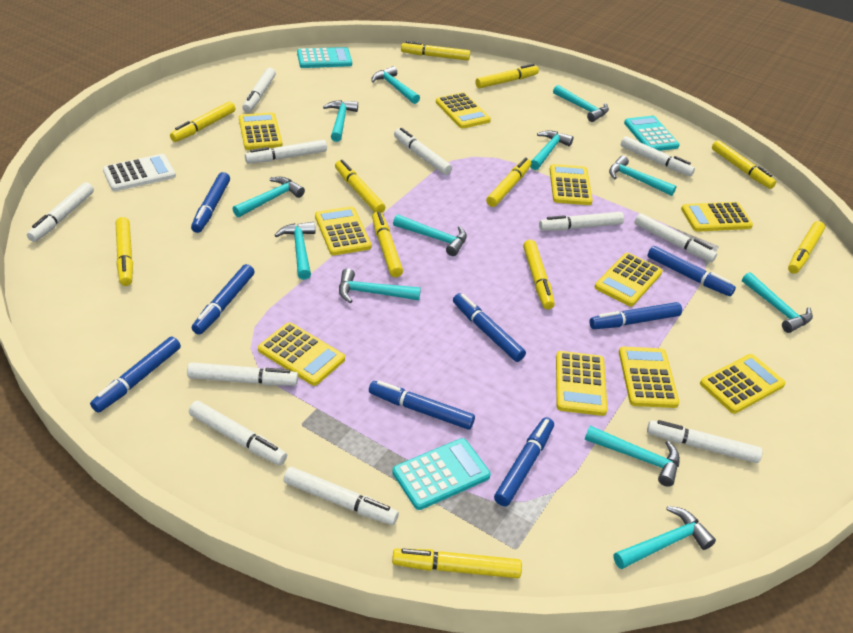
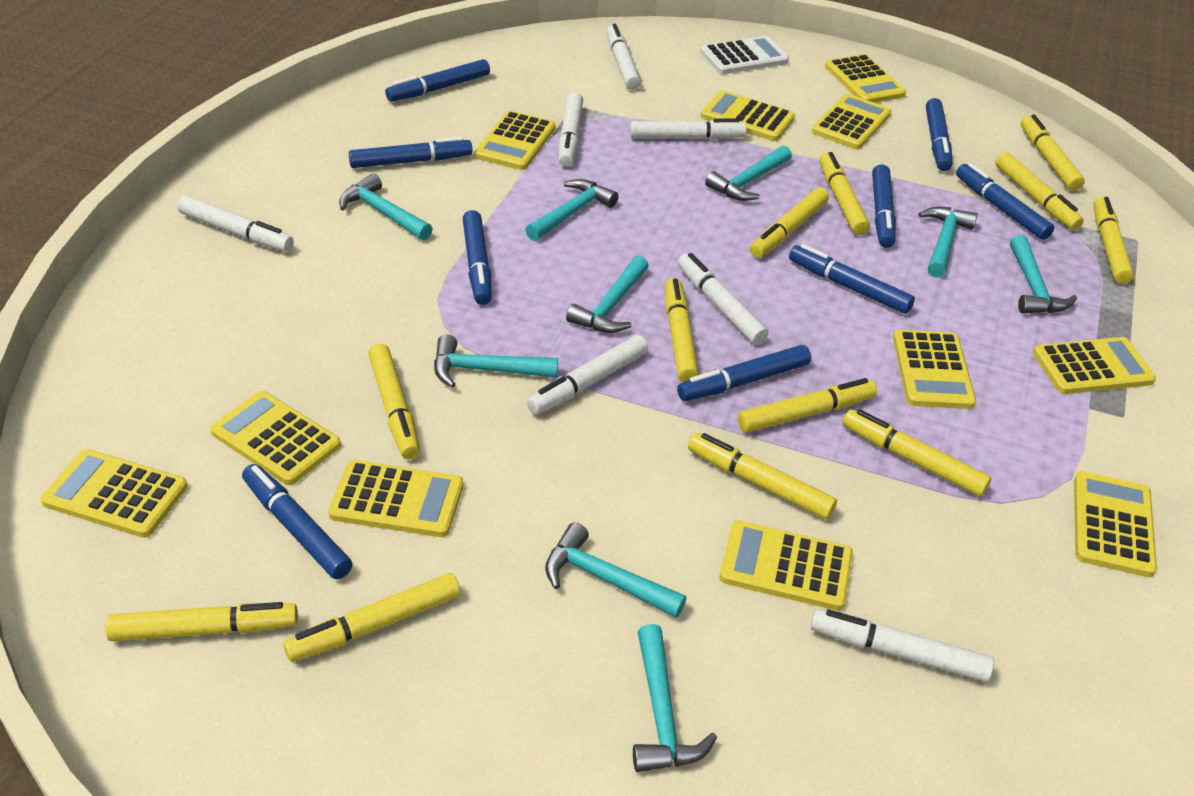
blue marker: [90,337,181,413] [191,172,230,233] [192,264,255,335] [369,380,475,430] [453,293,526,362] [494,417,554,506] [589,302,682,329] [647,246,736,296] = 8 -> [242,464,353,579] [349,136,472,168] [385,59,490,102] [463,210,492,305] [677,345,811,401] [789,244,915,314] [872,164,896,248] [926,98,952,171] [956,163,1054,240] = 9
turquoise calculator: [297,47,352,68] [392,438,491,510] [624,116,680,151] = 3 -> none = 0
turquoise hammer: [233,177,305,217] [275,222,315,280] [323,100,358,142] [339,268,421,303] [371,66,420,104] [393,214,467,256] [530,131,573,170] [553,85,609,122] [585,426,680,487] [609,156,677,196] [613,506,716,569] [742,272,813,333] = 12 -> [339,174,433,240] [434,334,558,388] [525,179,619,241] [545,522,687,618] [566,256,649,333] [633,624,717,772] [705,145,792,201] [918,207,978,278] [1010,235,1077,313] = 9
white marker: [27,182,94,242] [187,362,298,386] [189,401,287,465] [242,68,276,112] [245,140,327,164] [283,467,399,525] [394,128,452,175] [539,212,624,231] [621,136,695,176] [635,213,717,262] [647,420,763,463] = 11 -> [177,195,294,252] [527,335,648,415] [559,92,583,167] [606,24,641,90] [629,119,747,140] [678,253,769,345] [810,609,994,682] = 7
yellow calculator: [239,112,282,150] [258,322,345,386] [315,206,371,255] [436,92,491,129] [550,164,593,205] [556,351,608,416] [595,253,662,306] [619,347,679,408] [681,202,753,232] [700,354,786,414] = 10 -> [41,449,188,538] [210,391,341,485] [328,460,463,537] [475,111,556,170] [701,90,795,141] [719,520,853,611] [812,94,891,149] [825,54,906,103] [893,330,976,409] [1033,337,1156,394] [1074,471,1157,577] = 11
yellow marker: [116,217,133,286] [170,101,235,142] [335,160,385,213] [372,212,403,277] [392,549,522,578] [401,41,470,61] [475,64,539,88] [486,158,531,207] [523,240,555,309] [712,140,776,189] [788,221,825,274] = 11 -> [105,602,298,641] [283,573,460,662] [368,343,420,459] [665,278,699,382] [688,433,837,519] [738,378,877,433] [750,188,829,258] [820,152,870,235] [842,409,991,497] [995,152,1084,230] [1021,114,1085,191] [1093,197,1134,284] = 12

